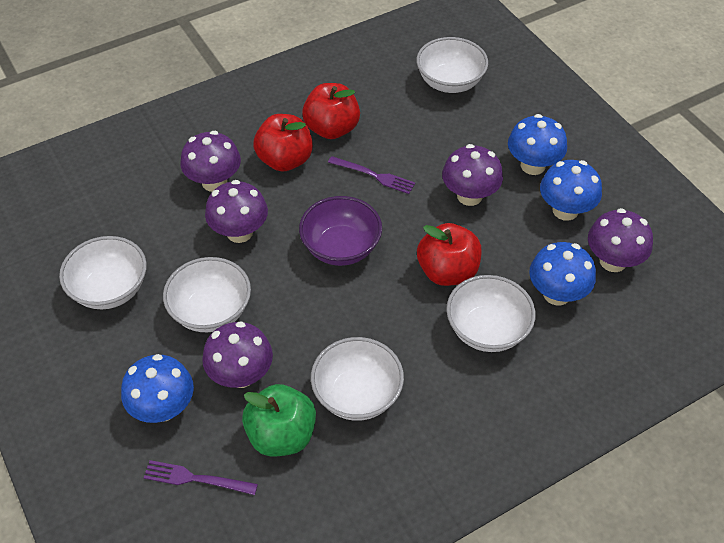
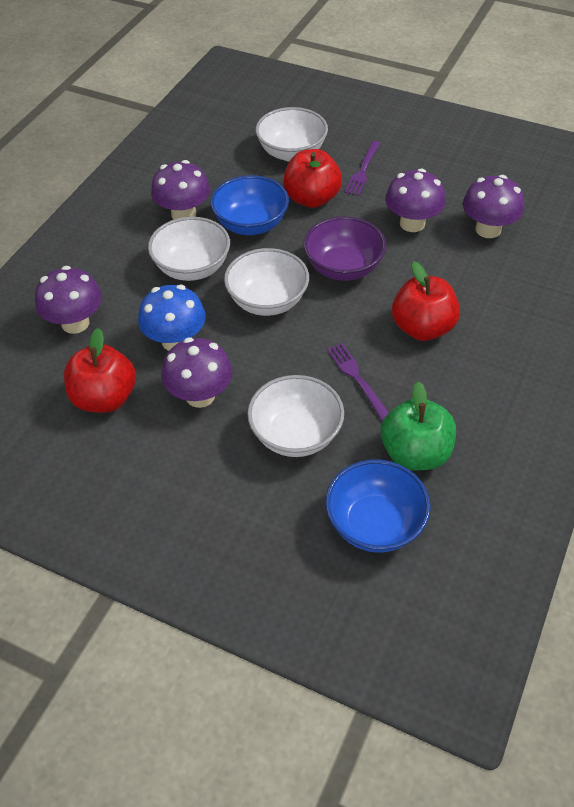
blue bowl: none = 0 -> [210,175,289,235] [326,460,431,552] = 2
blue mushroom: [121,354,194,423] [508,114,567,175] [529,242,596,306] [540,160,602,221] = 4 -> [138,285,206,351] = 1
white bowl: [59,236,147,309] [163,257,251,332] [311,337,404,421] [416,37,488,93] [446,275,536,352] = 5 -> [148,217,230,281] [224,248,309,316] [247,375,344,457] [256,107,328,162] = 4

